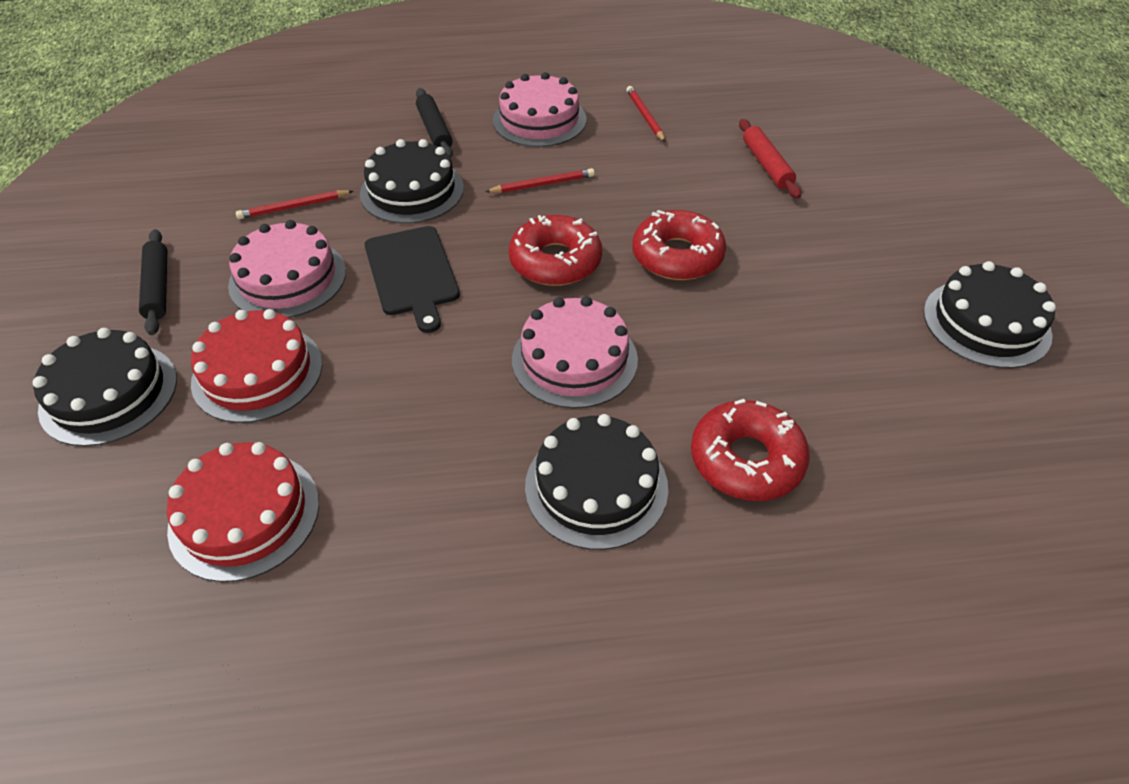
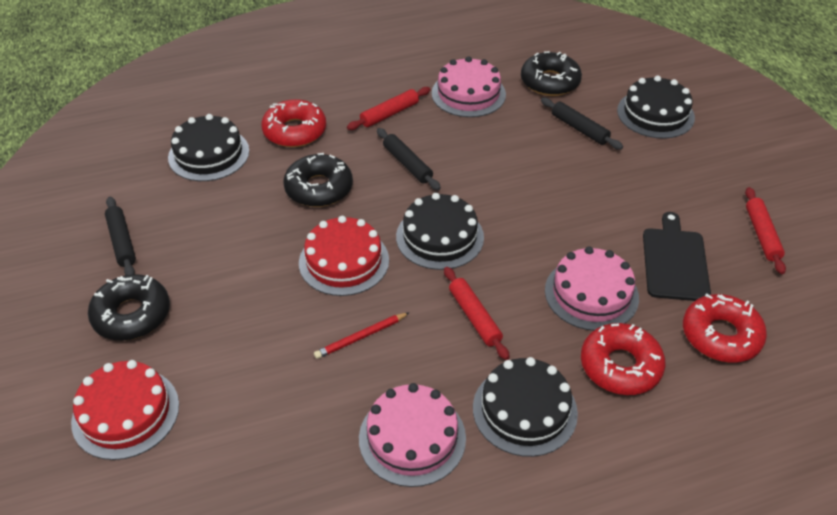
black donut: none = 0 -> [88,274,170,341] [283,153,353,207] [521,51,582,96] = 3
black rolling pin: [139,229,167,335] [416,88,453,159] = 2 -> [105,197,136,275] [377,128,441,191] [541,97,623,150] = 3
red pencil: [236,190,353,219] [485,168,595,193] [626,86,665,142] = 3 -> [314,312,410,359] = 1
red rolling pin: [739,119,801,199] = 1 -> [347,87,431,130] [444,267,510,360] [745,187,786,274] = 3

